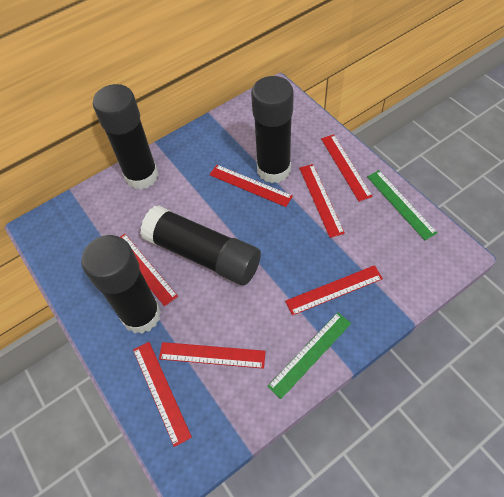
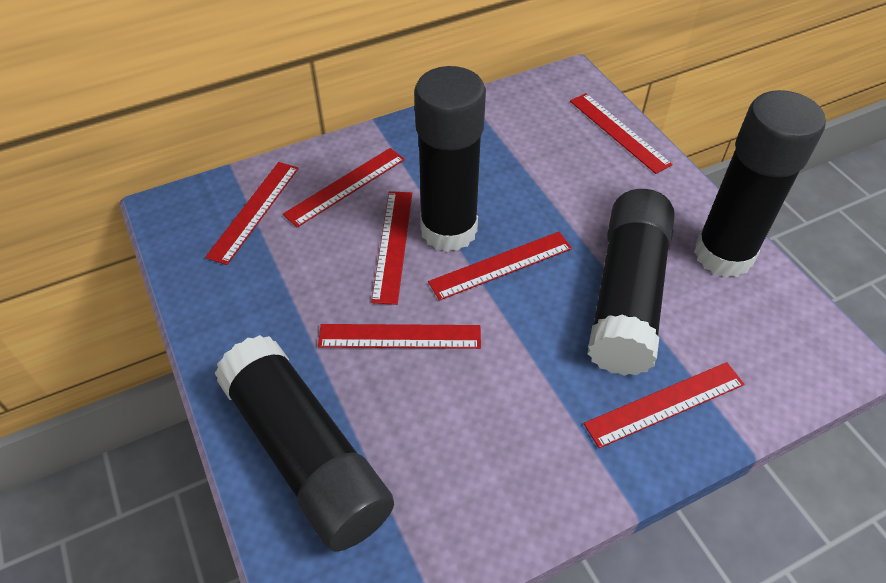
green ruler: [267,312,351,399] [367,170,437,240] = 2 -> none = 0

